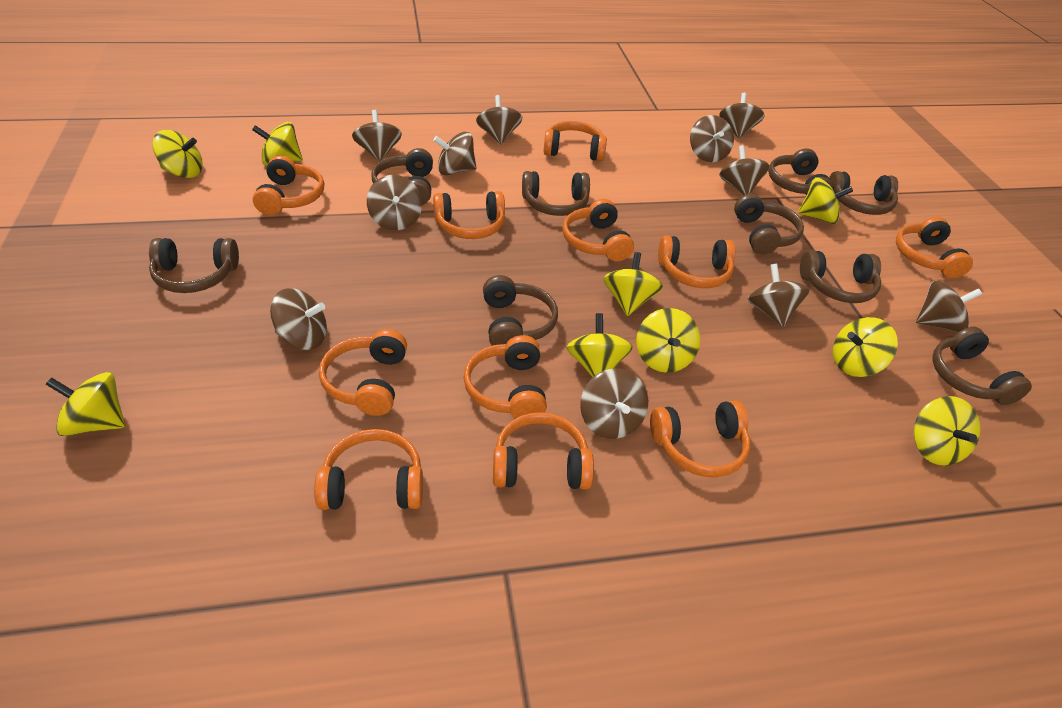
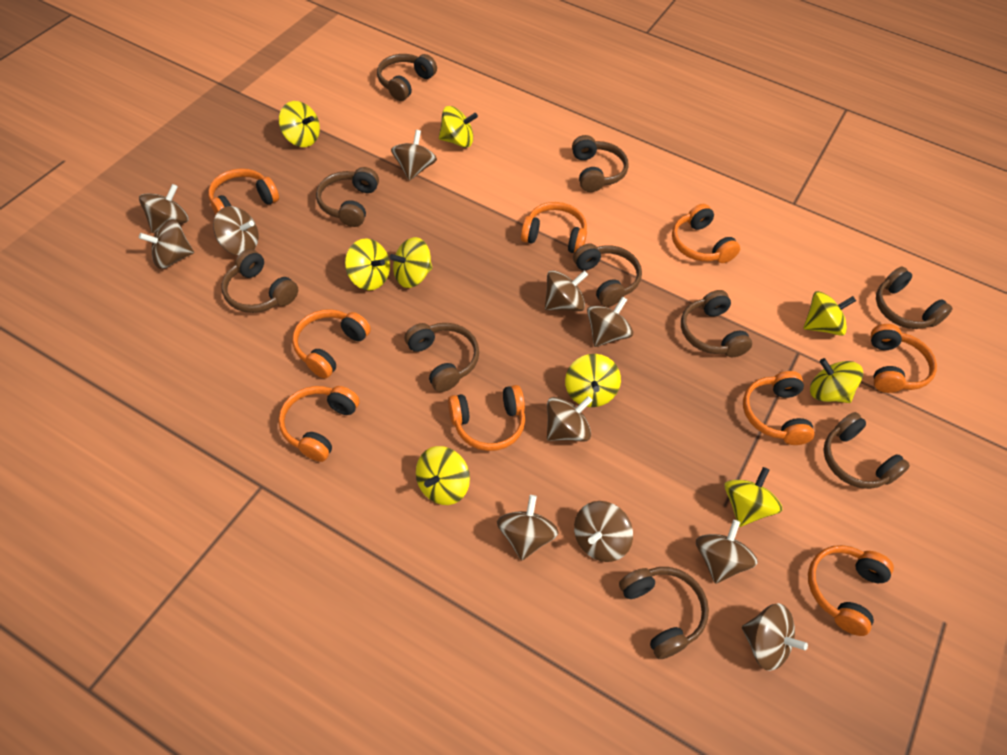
brown headphones: [149,238,239,293] [371,148,433,205] [483,275,558,346] [522,171,590,216] [734,194,804,254] [768,148,833,195] [800,250,881,303] [829,171,898,215] [932,327,1032,405] = 9 -> [222,249,298,313] [316,167,379,227] [377,54,437,101] [405,323,479,392] [572,135,629,192] [573,243,642,307] [619,567,709,659] [681,290,752,357] [824,412,910,489] [876,266,953,329] = 10
orange headphones: [253,155,324,215] [314,429,423,510] [319,329,407,416] [433,191,505,239] [464,335,547,419] [493,412,594,490] [543,121,607,161] [562,199,634,262] [650,401,750,477] [658,236,735,288] [896,217,973,278] = 11 -> [208,168,279,215] [278,386,360,462] [292,309,371,379] [448,385,525,451] [521,202,587,253] [672,204,740,263] [743,371,815,445] [808,545,894,636] [871,324,937,393] = 9

